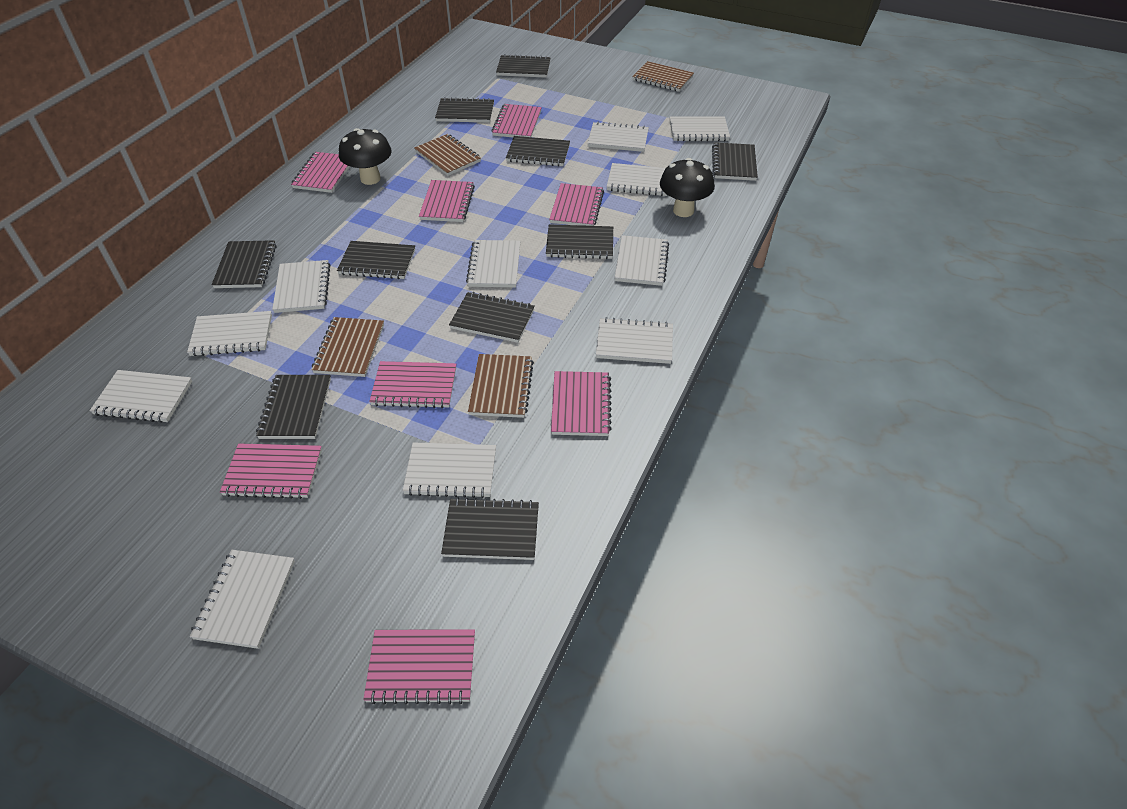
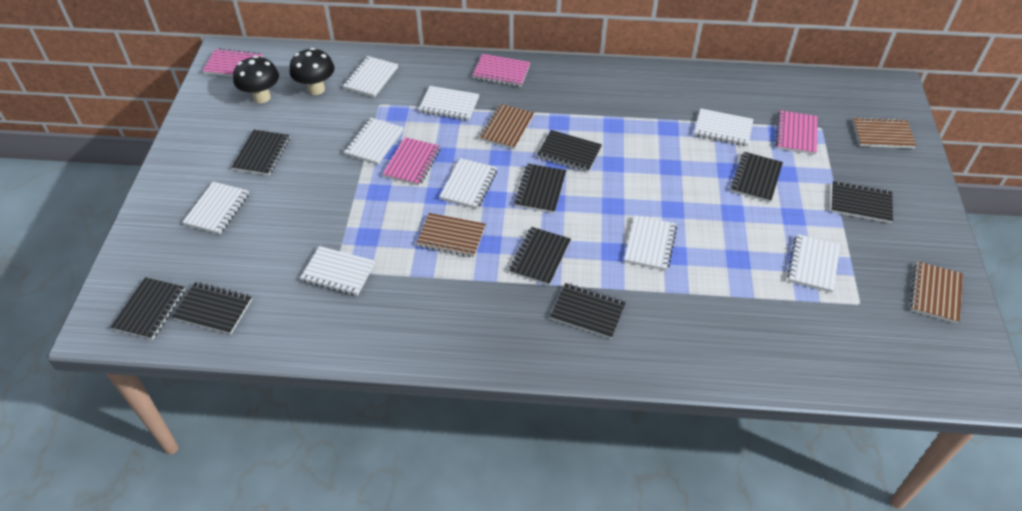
black notebook: [212,240,276,288] [256,375,331,439] [337,241,415,279] [435,97,494,123] [441,498,539,560] [449,292,534,343] [496,54,551,78] [506,136,570,166] [546,225,613,259] [712,142,758,181] = 10 -> [111,277,185,340] [172,282,252,334] [232,130,290,175] [509,227,571,285] [514,164,566,213] [537,130,602,172] [550,283,626,339] [730,152,783,202] [831,181,893,223] = 9
pink notebook: [220,444,322,499] [291,152,350,193] [363,629,475,704] [369,361,456,408] [419,180,475,222] [491,104,542,137] [549,183,604,226] [551,371,612,436] = 8 -> [202,48,263,77] [383,137,440,186] [472,54,530,87] [775,110,818,155] = 4
white notebook: [90,370,192,423] [187,311,272,356] [190,550,295,649] [272,260,330,313] [403,442,496,498] [466,240,520,287] [587,122,649,152] [596,317,673,364] [607,163,667,196] [615,235,669,286] [670,116,730,141] = 11 -> [182,182,249,234] [300,246,375,296] [342,56,398,97] [344,117,404,165] [419,86,479,120] [439,158,497,209] [624,215,677,271] [694,108,754,146] [787,234,840,293] = 9

